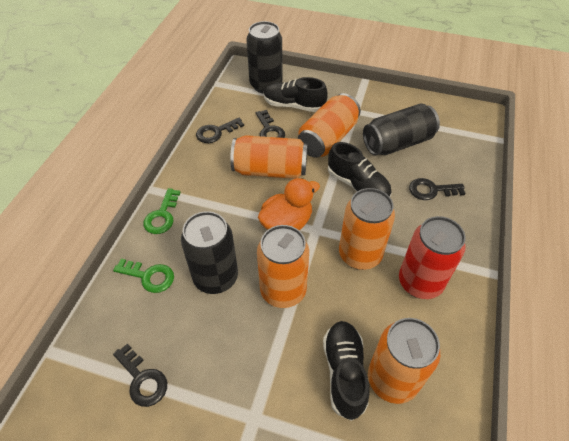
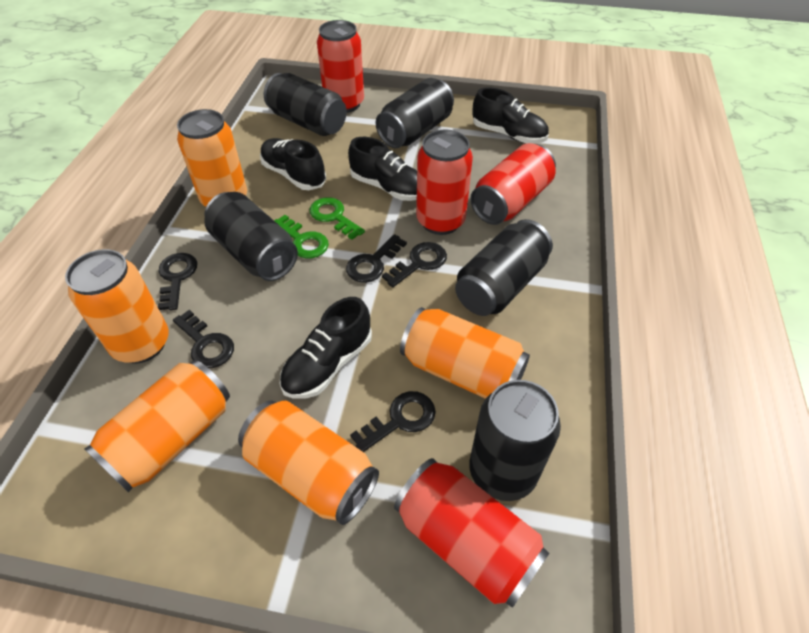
black can: [181,211,238,294] [246,21,282,94] [363,104,440,156] = 3 -> [204,192,298,281] [264,73,347,136] [376,78,454,148] [455,219,553,316] [469,380,561,501] = 5
black key: [113,343,167,407] [196,118,244,143] [256,110,285,138] [409,178,466,200] = 4 -> [158,253,197,310] [173,310,234,368] [346,234,407,283] [350,391,436,452] [382,242,447,287] = 5
black shoe: [264,77,328,112] [323,321,370,421] [328,142,392,196] = 3 -> [260,138,326,190] [280,297,372,399] [348,137,417,201] [473,87,549,144] = 4
orange duck: [258,178,320,230] = 1 -> none = 0
red can: [399,216,466,299] = 1 -> [317,20,364,113] [394,458,550,608] [416,130,473,235] [470,143,556,225] = 4

